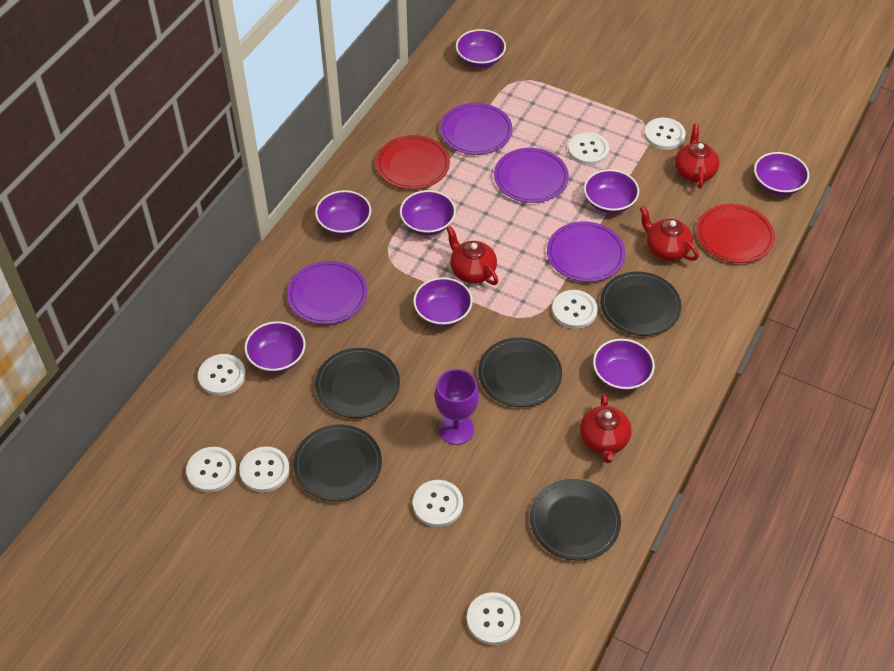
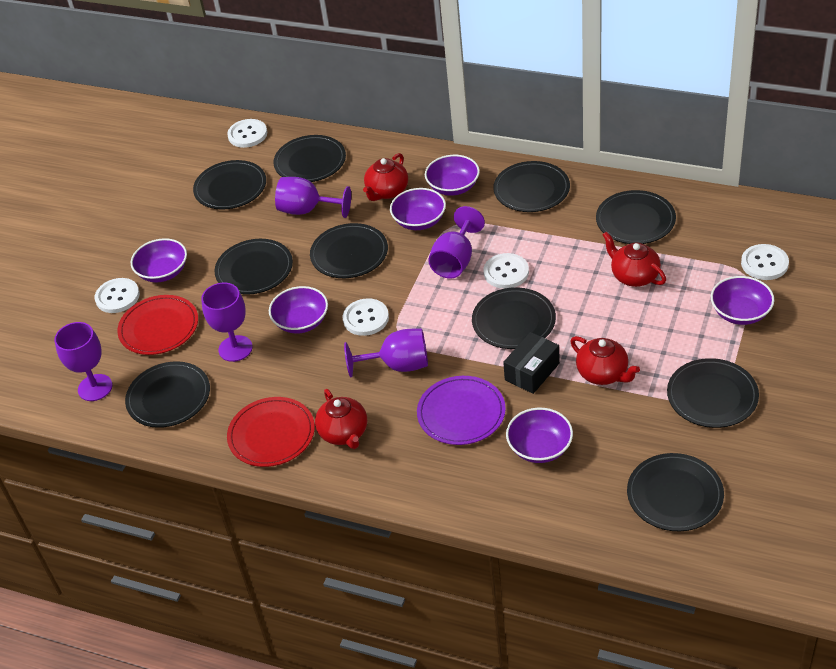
black box: none = 0 -> [503,332,560,394] = 1
black plate: [293,424,382,501] [315,348,400,418] [478,338,562,407] [530,479,621,561] [600,272,681,336] = 5 -> [125,361,210,428] [193,160,266,210] [215,239,293,295] [273,135,346,182] [310,223,388,278] [472,287,556,349] [493,161,570,212] [596,190,676,244] [627,453,724,531] [667,358,759,428] = 10
purple bowl: [244,321,306,373] [315,190,371,236] [400,190,456,235] [413,277,473,327] [456,29,506,67] [584,169,639,214] [593,339,655,391] [754,152,809,196] = 8 -> [131,238,187,282] [269,286,328,334] [390,188,446,230] [425,155,480,196] [506,408,573,463] [711,276,774,325] = 6
purple goblet: [435,369,479,445] = 1 -> [55,322,113,401] [201,283,253,362] [275,177,351,218] [344,329,428,377] [428,206,485,279] = 5
purple plate: [287,261,367,324] [440,103,513,155] [494,148,569,203] [547,221,625,282] = 4 -> [417,376,506,445] = 1
white button: [186,447,237,493] [198,354,246,396] [239,446,290,492] [413,480,463,527] [467,592,520,645] [552,290,598,329] [568,132,609,165] [644,118,686,150] = 8 -> [95,278,140,313] [227,119,267,148] [343,298,389,336] [484,253,529,289] [741,244,789,280] = 5

